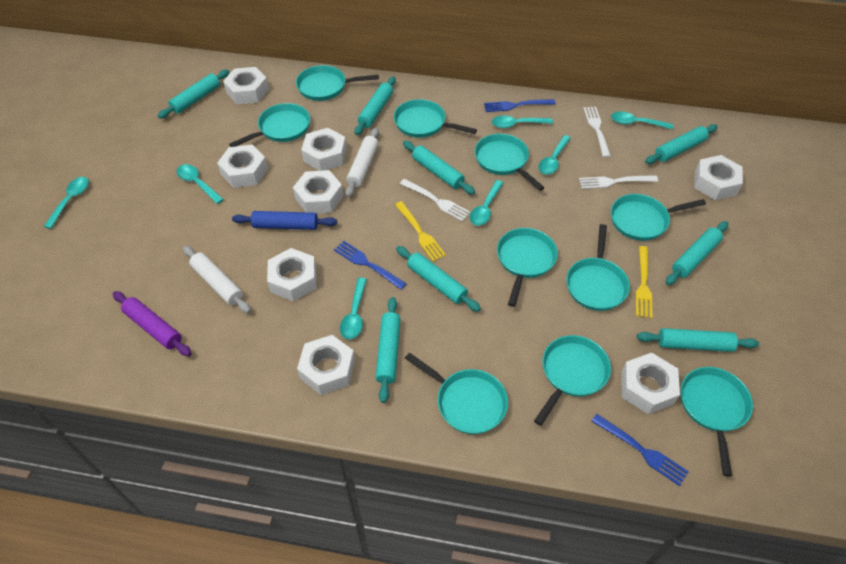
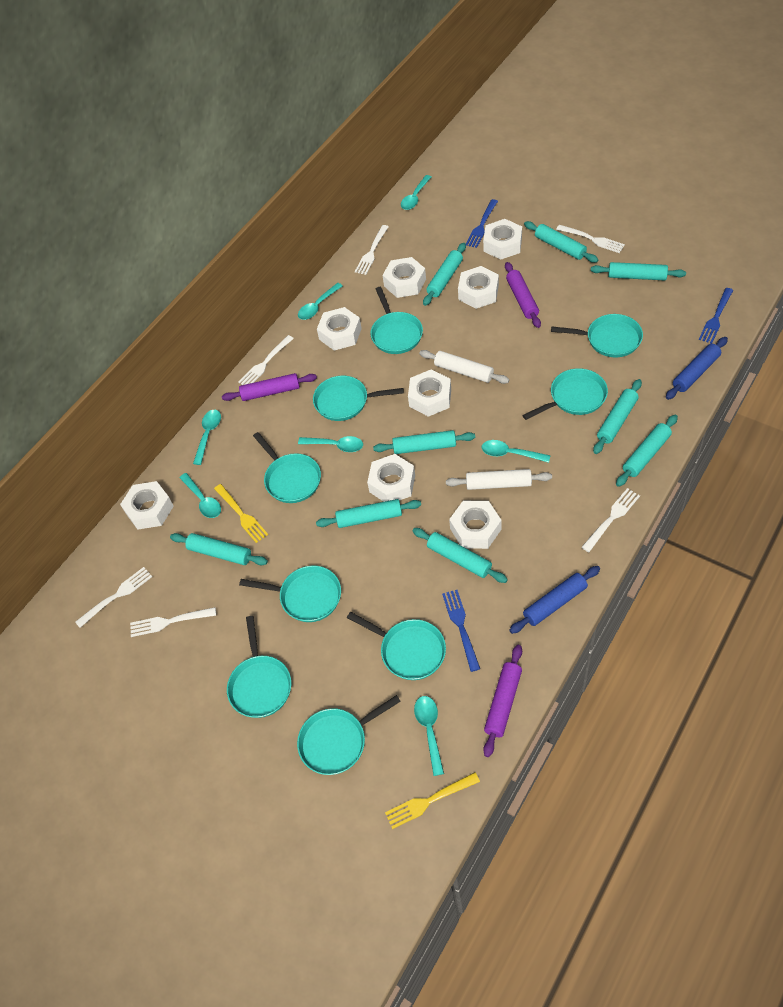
blue rolling pin: [232,211,337,230] = 1 -> [509,566,600,634] [666,337,728,400] = 2
purple rolling pin: [113,291,192,356] = 1 -> [222,373,317,401] [483,645,522,757] [505,262,541,328] = 3
turquoise pan: [229,103,310,147] [296,65,379,101] [394,99,477,138] [405,353,508,434] [475,134,545,191] [497,228,558,307] [534,335,611,426] [566,224,630,311] [611,194,706,241] [681,367,753,477] = 10 -> [227,616,291,718] [239,566,341,622] [253,432,321,503] [297,695,401,775] [313,376,404,421] [347,612,446,680] [371,287,423,354] [523,368,608,420] [551,314,643,357] = 9
turquoise rolling pin: [158,69,229,119] [354,76,396,135] [375,297,401,403] [396,246,481,312] [403,141,475,195] [637,328,759,352] [645,124,718,164] [665,221,728,285] = 8 -> [170,533,268,565] [316,499,421,528] [373,430,475,454] [413,528,508,583] [423,243,466,306] [524,221,598,263] [591,262,686,280] [593,379,642,454] [616,415,678,487] = 9
white fork: [400,179,471,221] [579,175,658,189] [583,107,611,158] = 3 -> [75,567,152,628] [130,607,216,637] [238,335,294,385] [355,225,389,275] [556,225,625,253] [581,488,640,552] = 6

